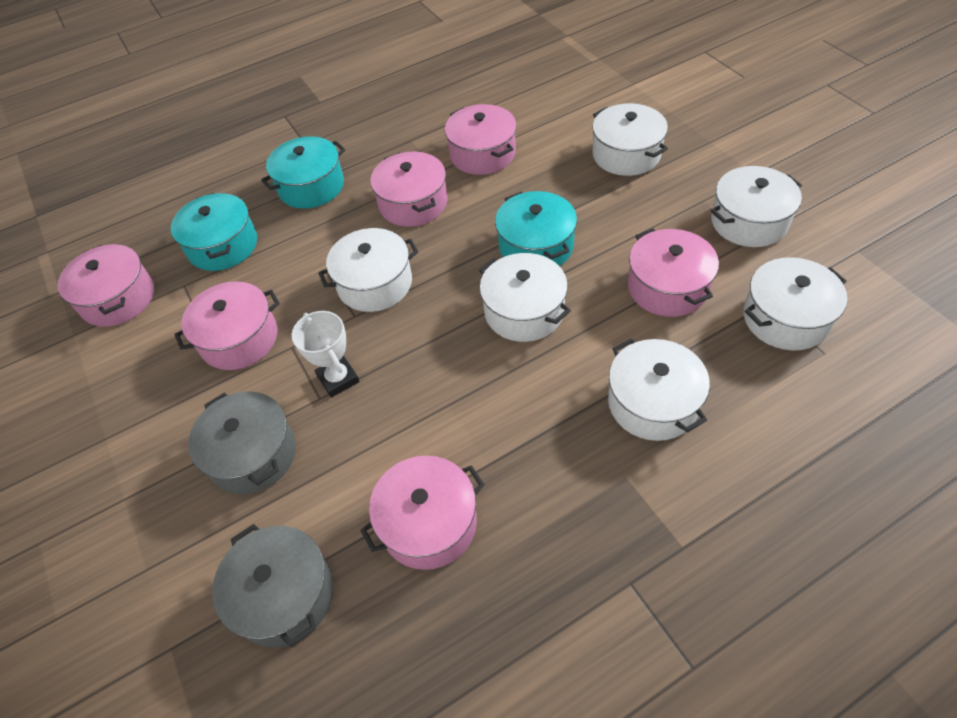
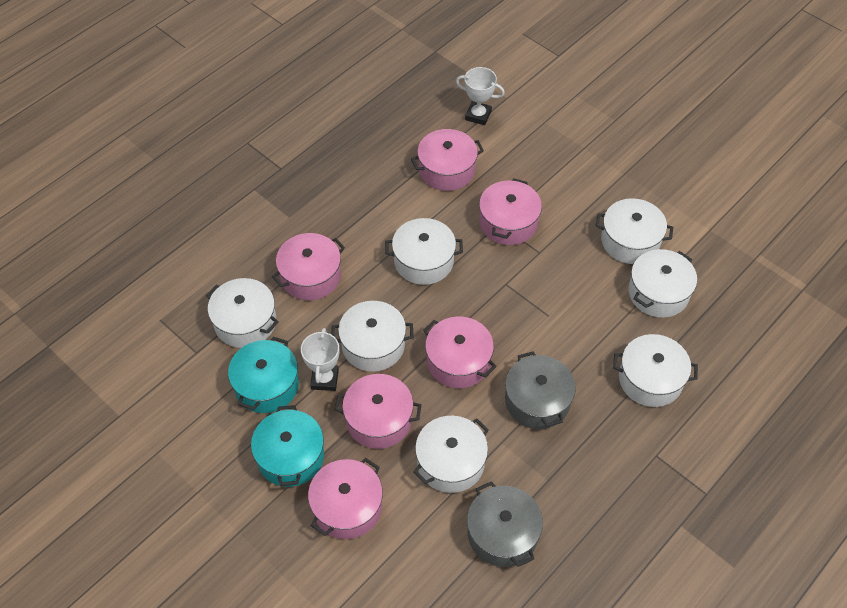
turquoise pot: [171,193,257,271] [261,136,345,209] [495,191,577,266] = 3 -> [228,337,299,413] [251,405,324,487] = 2
white pot: [318,228,418,312] [479,253,571,342] [592,103,668,176] [608,338,710,441] [711,166,802,247] [743,257,847,351] = 6 -> [206,278,278,348] [332,301,413,372] [385,218,463,285] [413,416,489,493] [595,198,673,264] [613,334,698,407] [628,249,697,318] = 7
white trophy: [292,311,360,398] = 1 -> [301,328,339,391] [456,67,505,125] = 2

